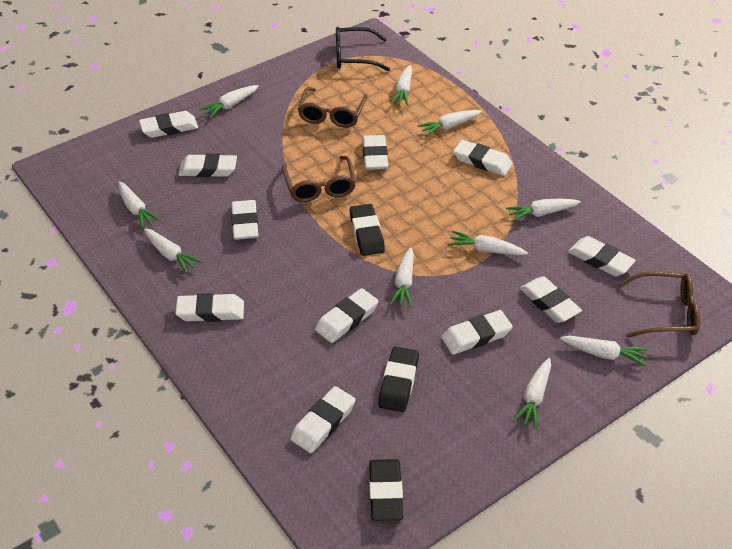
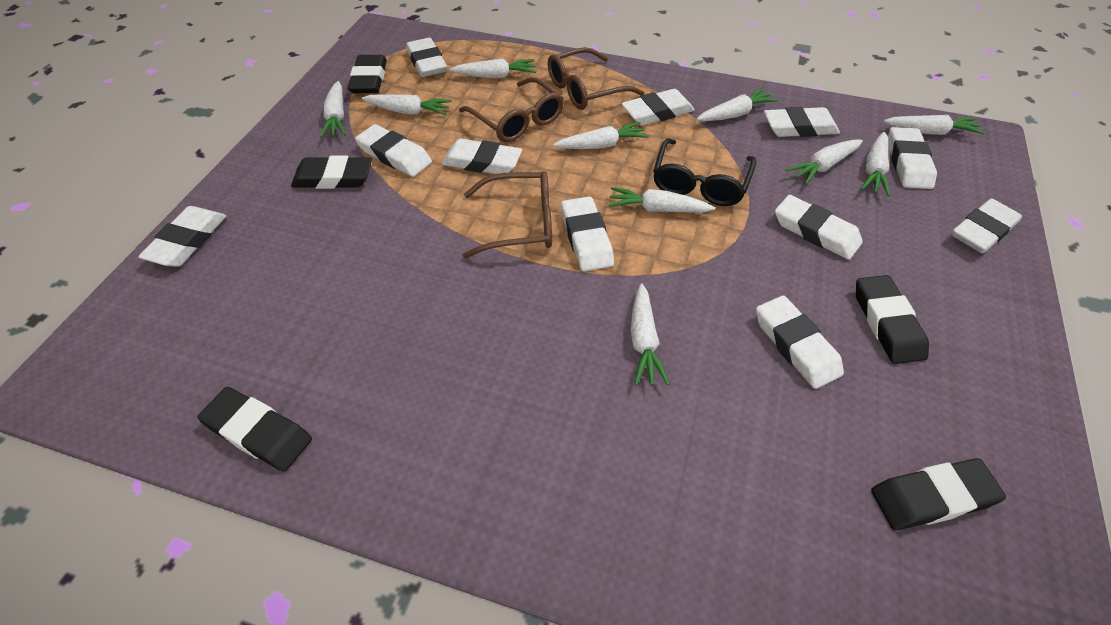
black eraser: [350,204,385,256] [369,459,403,521] [378,346,419,412] = 3 -> [197,387,312,472] [291,156,372,189] [348,55,387,93] [856,275,929,364] [871,458,1006,530] = 5

